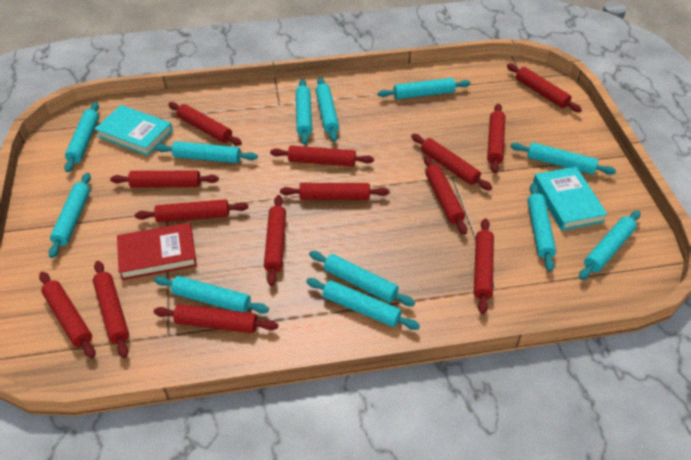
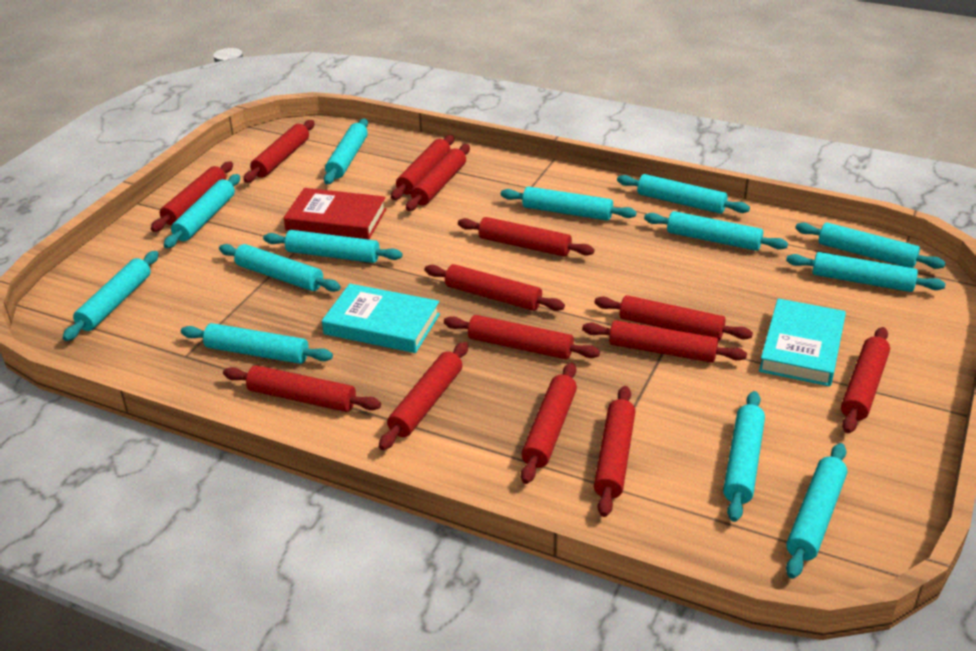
turquoise rolling pin: [49,173,91,258] [64,102,99,172] [154,276,269,314] [156,141,258,163] [296,79,312,145] [306,278,420,330] [309,251,415,306] [315,77,339,142] [378,78,471,99] [510,142,616,175] [527,183,556,272] [579,210,640,280] = 12 -> [63,251,159,341] [164,174,240,248] [181,323,333,364] [219,244,341,292] [263,230,403,263] [324,118,368,184] [501,186,637,221] [617,174,750,214] [644,211,788,251] [723,391,765,522] [786,252,946,292] [786,443,847,579] [795,222,946,269] = 13

